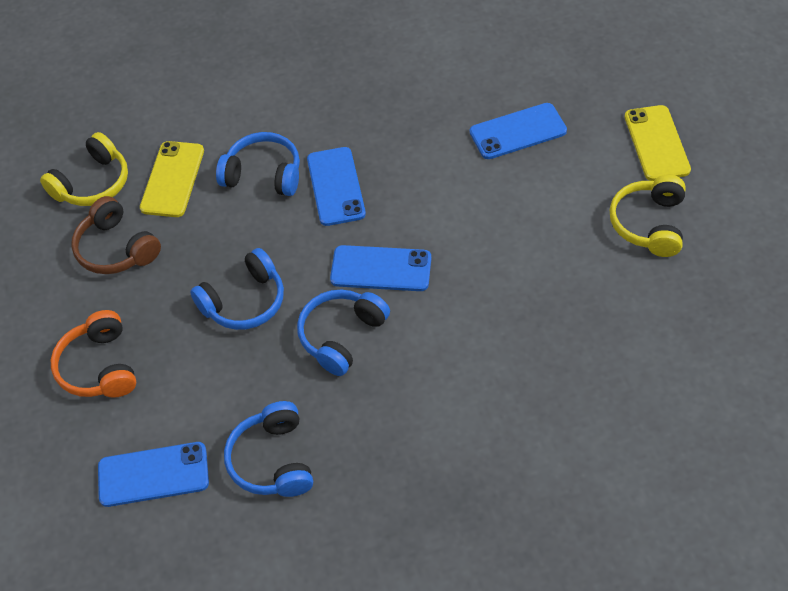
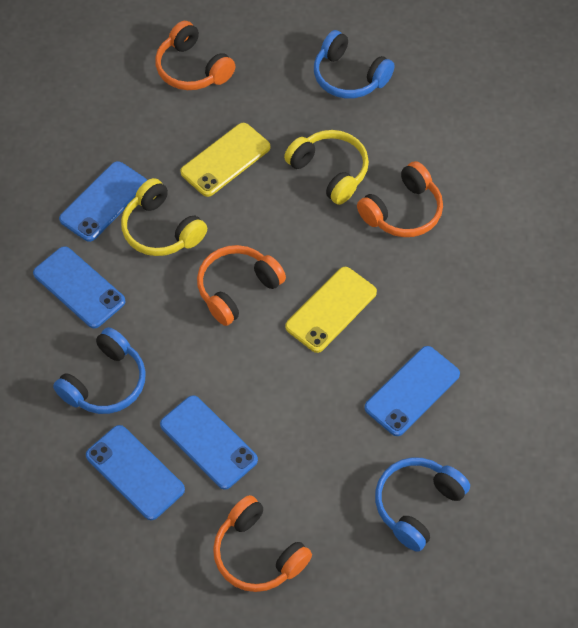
blue headphones: [190,248,284,330] [216,132,300,196] [224,401,313,497] [297,290,390,376] = 4 -> [53,327,146,414] [314,30,395,99] [375,457,470,552] = 3
blue phone: [98,442,209,507] [307,147,366,226] [330,245,431,291] [470,103,567,159] = 4 -> [33,246,126,329] [59,161,147,242] [86,425,185,520] [160,395,258,490] [364,346,460,436] = 5
brown headphones: [71,196,161,274] = 1 -> none = 0
orange headphones: [51,310,136,398] = 1 -> [155,21,235,90] [197,245,286,326] [213,495,312,592] [357,161,443,237] = 4

